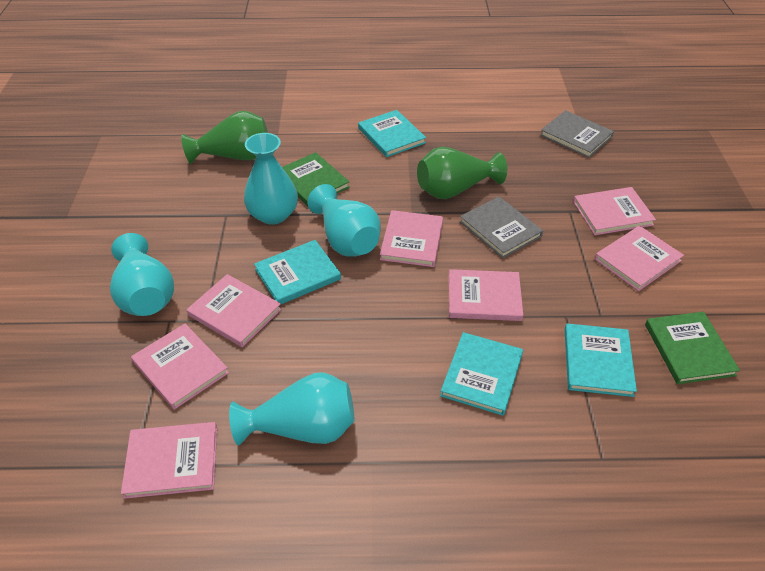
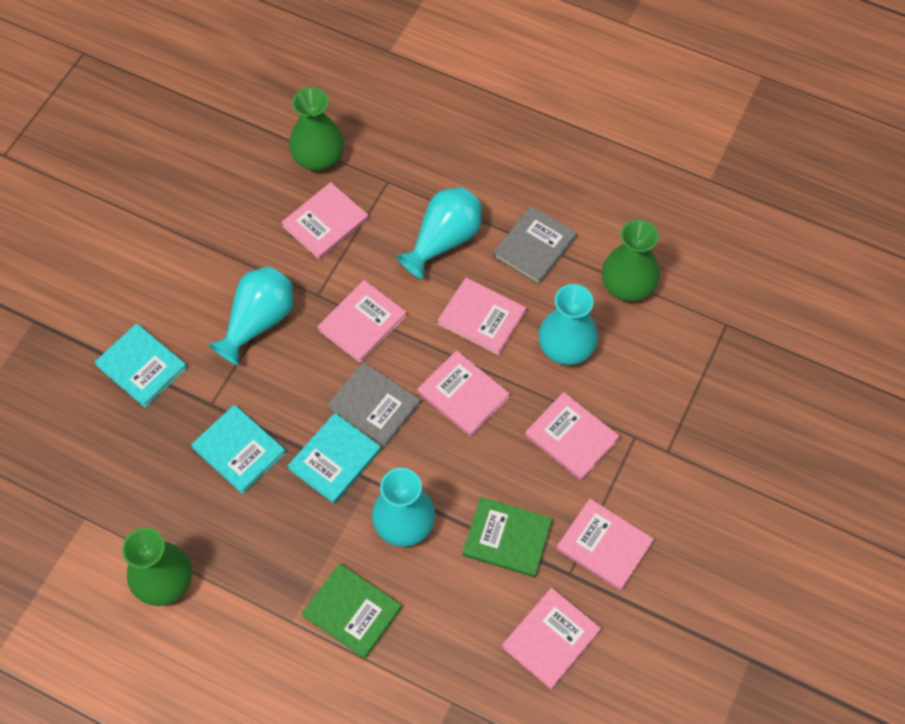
green vase: [181,111,268,164] [417,147,507,199] = 2 -> [122,528,192,606] [289,88,344,170] [602,220,660,301] = 3
turquoise book: [254,240,341,304] [358,110,426,157] [440,332,523,416] [564,323,637,397] = 4 -> [94,323,187,408] [191,405,286,494] [288,413,381,504] = 3

